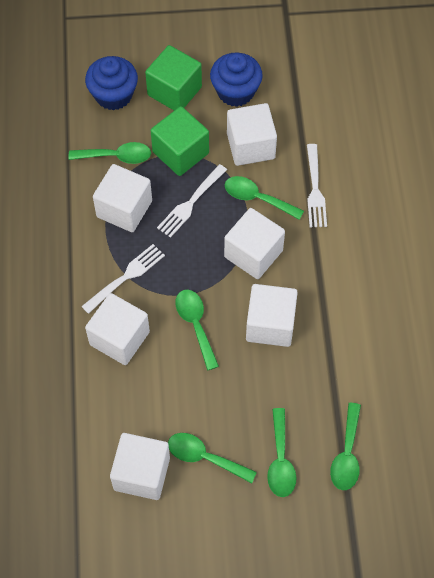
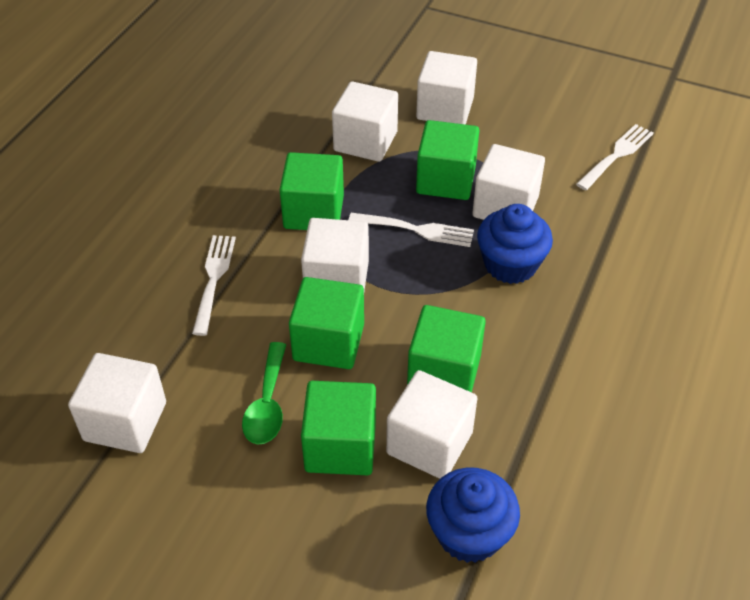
green cube: [145,45,202,110] [151,106,209,176] = 2 -> [279,152,344,230] [289,277,364,369] [301,381,376,475] [407,305,486,392] [416,120,479,200] = 5
green spoon: [69,142,151,164] [168,433,257,483] [175,289,219,371] [225,176,304,220] [267,408,296,497] [330,403,361,490] = 6 -> [242,342,286,445] = 1

